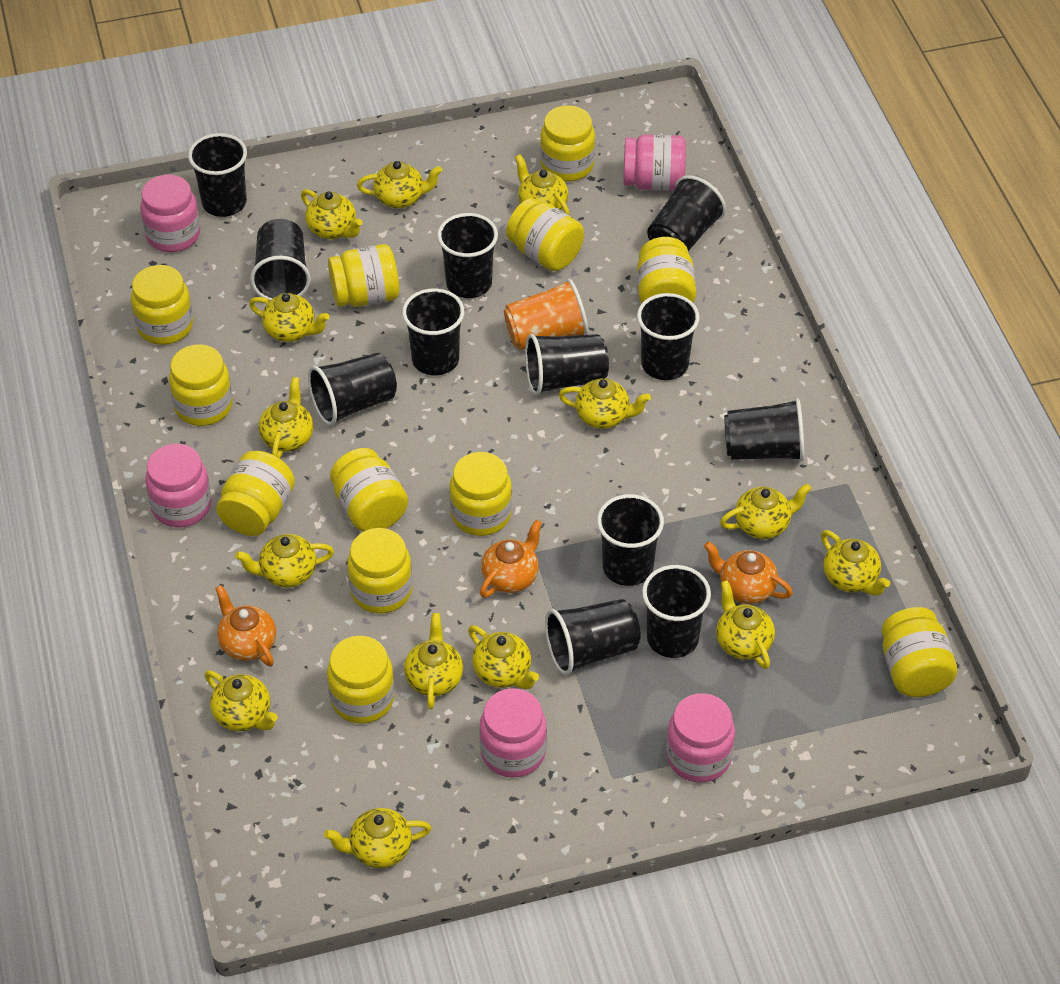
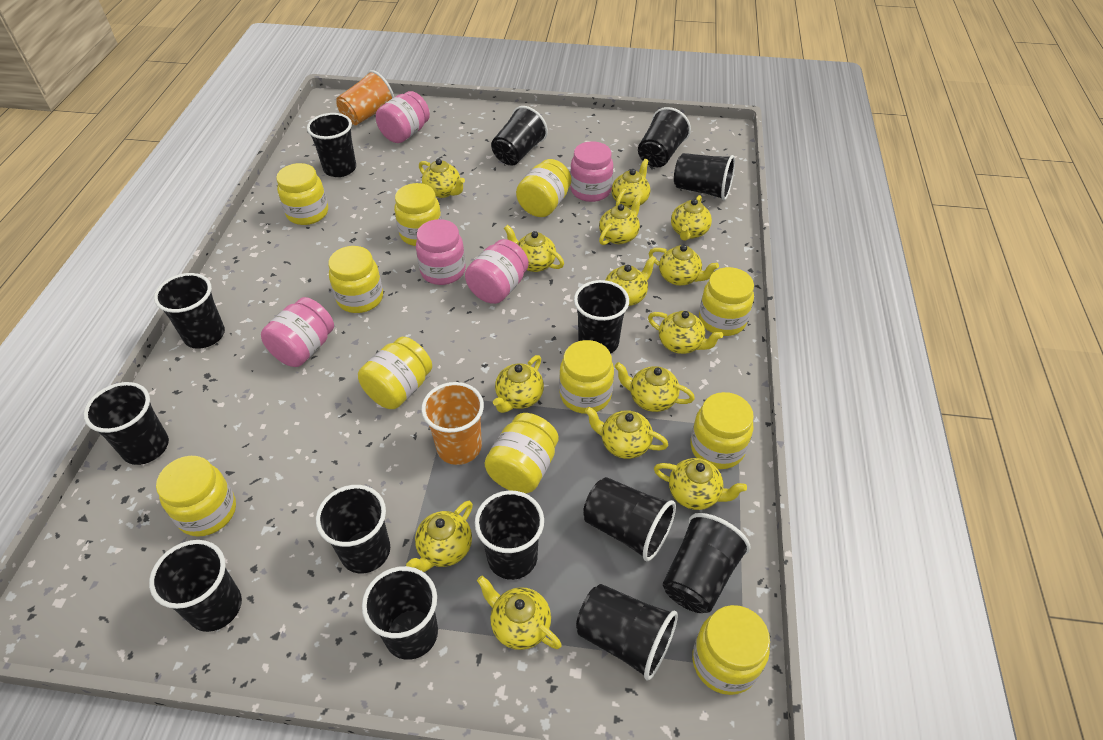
black cup: [188,133,247,217] [250,219,311,301] [308,353,397,426] [402,288,464,376] [437,213,498,298] [525,334,609,396] [545,599,641,675] [597,494,664,586] [637,293,700,380] [642,565,711,658] [647,175,726,251] [724,398,804,461] = 12 -> [84,382,169,465] [149,540,242,632] [154,273,225,349] [307,113,356,177] [316,485,390,573] [362,566,438,660] [475,490,544,580] [491,106,548,166] [574,280,629,354] [576,584,678,681] [583,477,676,561] [638,107,691,167] [663,513,751,613] [674,153,735,201] = 14
orange cup: [504,279,588,350] = 1 -> [336,70,394,125] [421,382,484,465] = 2
orange teapot: [215,585,276,666] [480,520,542,598] [704,541,793,604] = 3 -> none = 0
yellow jar: [131,265,193,345] [169,344,233,426] [216,451,295,536] [327,636,395,724] [328,244,399,307] [330,448,408,532] [347,528,412,614] [450,452,512,536] [506,198,584,271] [540,105,595,182] [637,237,696,304] [881,607,957,697] = 12 -> [156,456,236,537] [276,163,328,225] [328,246,383,313] [358,337,432,409] [394,183,442,246] [484,413,558,493] [516,159,571,217] [559,340,614,414] [690,392,754,469] [692,605,770,695] [699,267,754,336] = 11

